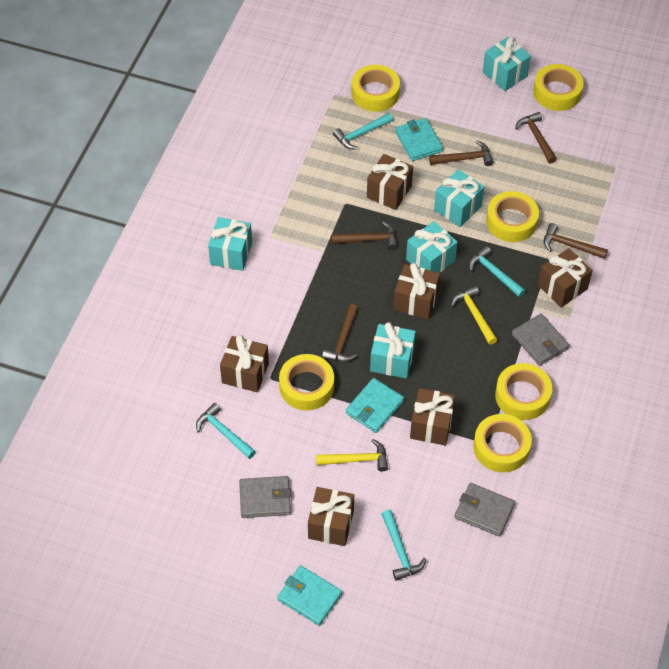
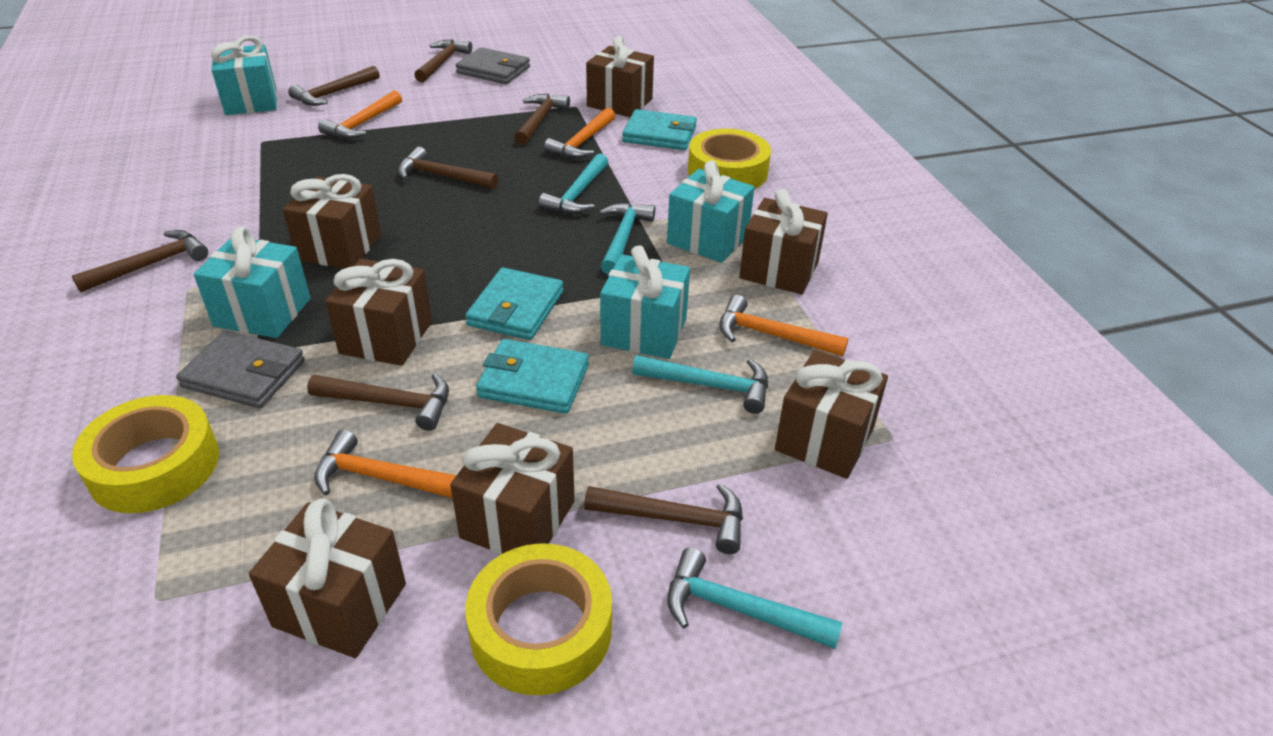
brown gift: [220,335,269,392] [308,487,354,546] [367,154,413,210] [393,263,440,319] [410,388,455,446] [538,248,593,307] = 6 -> [249,498,406,658] [283,174,382,269] [325,259,432,366] [450,423,575,554] [586,36,654,117] [739,189,828,295] [775,350,888,479] = 7
brown hammer: [322,304,358,362] [332,221,397,249] [429,141,493,166] [515,112,557,164] [544,223,608,259] = 5 -> [72,230,208,293] [288,66,379,106] [307,373,449,431] [398,147,498,189] [415,39,472,82] [514,94,570,145] [584,483,743,554] = 7
grey wallet: [239,476,291,518] [455,483,515,537] [512,314,569,366] = 3 -> [176,330,305,408] [456,47,530,84] = 2
orange hammer: none = 0 -> [314,430,456,498] [318,90,402,139] [544,108,615,159] [719,295,848,356] = 4
turquoise gift: [208,217,252,271] [370,322,416,379] [406,221,458,273] [434,169,484,227] [483,37,531,91] = 5 -> [194,226,310,338] [211,35,277,115] [600,245,690,359] [667,160,754,263] = 4
yellow hammer: [316,439,388,471] [451,286,497,345] = 2 -> none = 0
yellow tape: [279,354,334,410] [352,65,400,112] [473,414,532,472] [486,191,539,242] [495,363,552,420] [533,64,584,111] = 6 -> [72,395,219,513] [465,543,612,695] [688,129,771,189] = 3

